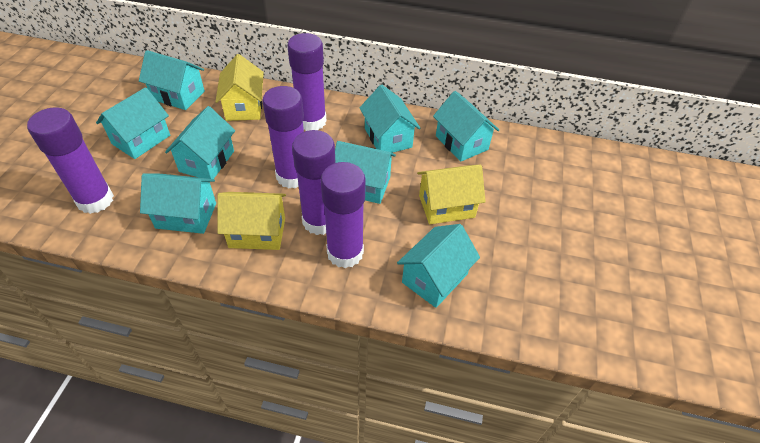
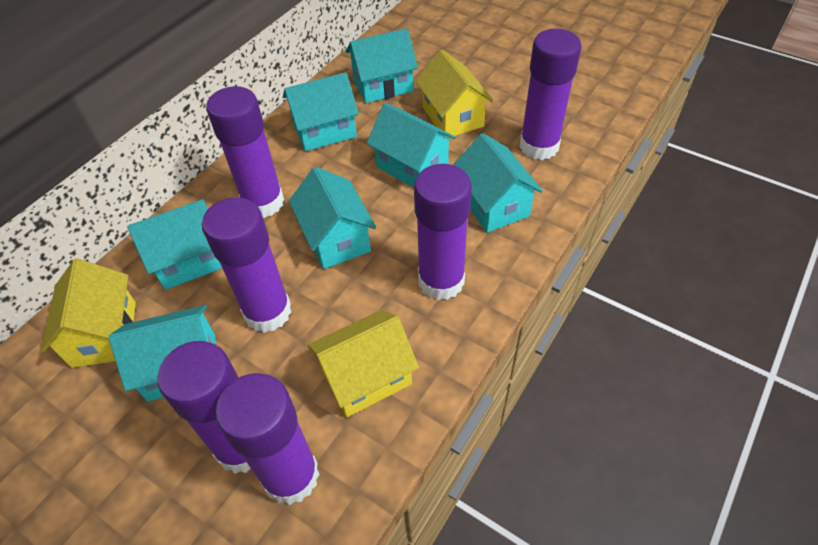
purple glue stick: [27,108,114,214] [262,86,304,189] [287,33,327,131] [292,130,335,235] [321,162,366,268] = 5 -> [158,341,251,474] [202,197,292,333] [206,86,284,218] [215,373,319,505] [414,164,472,300] [520,29,582,160] = 6
turquoise house: [96,87,170,159] [139,50,205,110] [140,173,216,234] [165,106,235,179] [335,141,396,204] [360,85,420,153] [397,224,480,308] [433,91,499,162] = 8 -> [109,305,216,402] [127,199,222,290] [283,72,359,151] [289,167,376,269] [346,28,418,103] [367,103,456,188] [454,133,543,233] = 7

